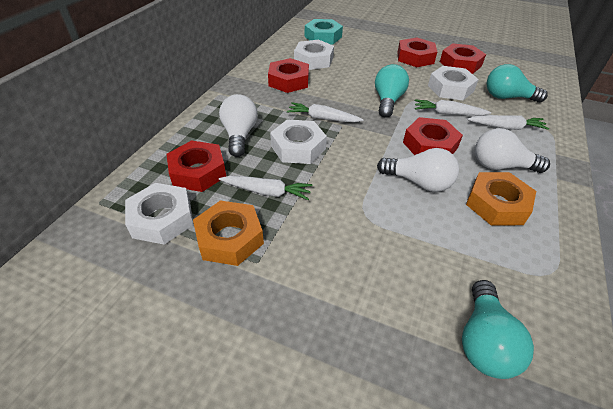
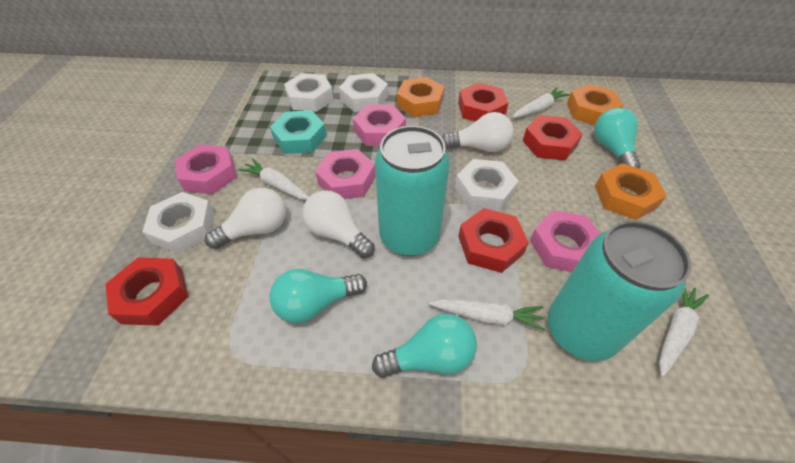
orange nut: [193,200,264,266] [466,172,536,225] = 2 -> [397,77,445,117] [567,84,623,125] [595,163,666,220] = 3
pink nut: none = 0 -> [175,144,237,194] [315,149,376,199] [353,104,406,146] [530,210,600,272] = 4
red nut: [166,140,226,192] [268,58,309,93] [397,37,437,67] [403,117,463,155] [440,43,486,74] = 5 -> [105,258,188,326] [458,82,508,121] [458,208,529,273] [523,115,583,161] = 4
turquoise can: none = 0 -> [375,126,450,256] [548,221,692,361] = 2

